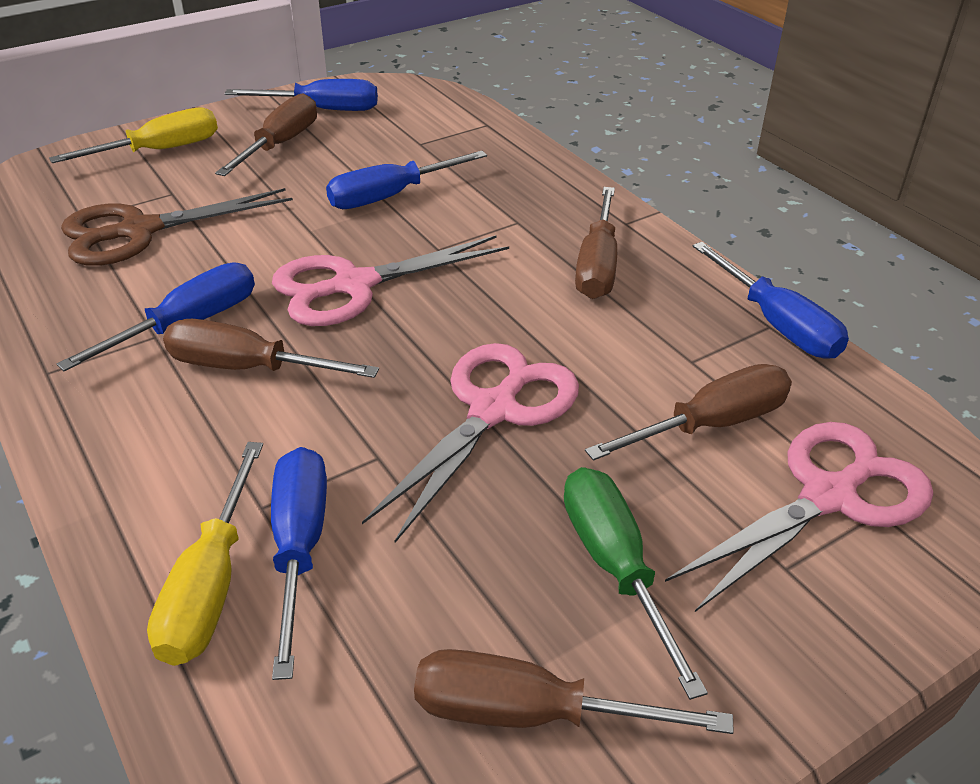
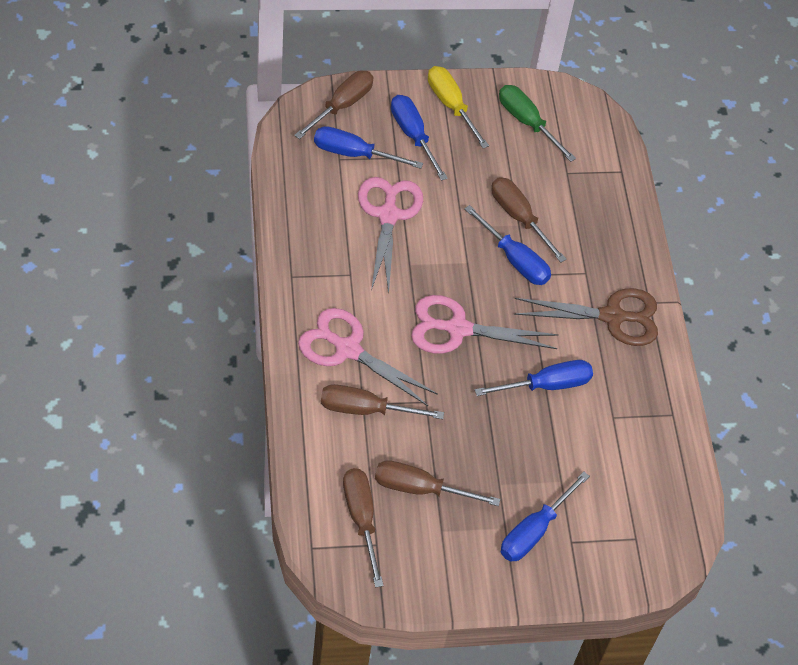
yellow screwdriver: [49,108,218,163] [147,442,263,666] = 2 -> [428,66,489,148] = 1

